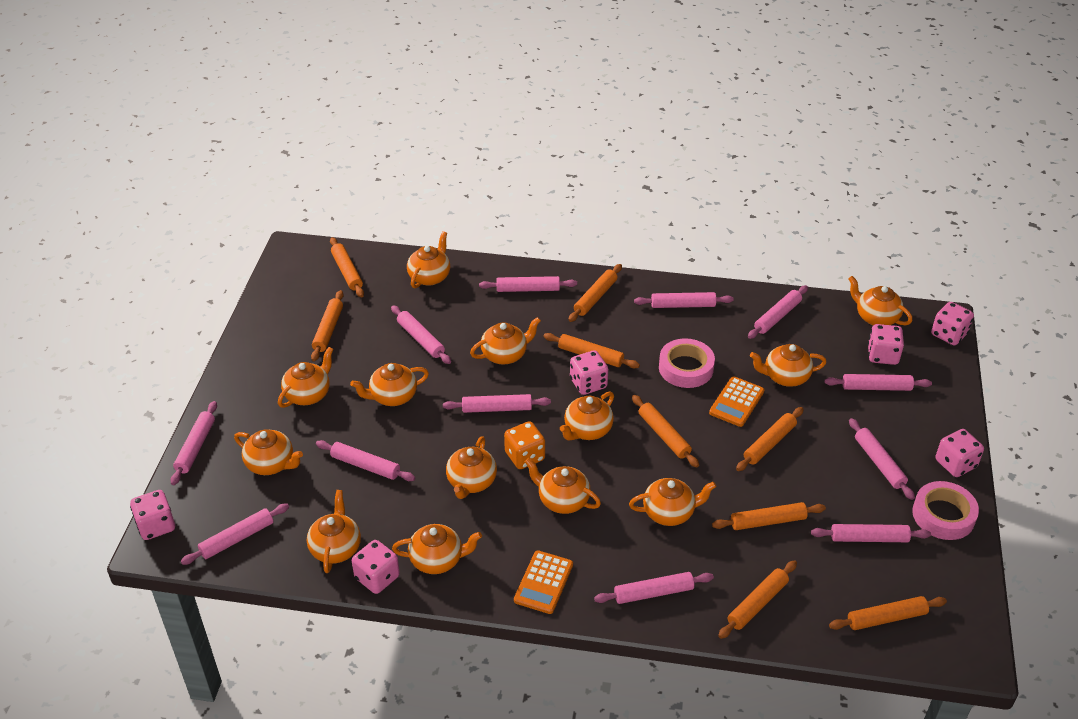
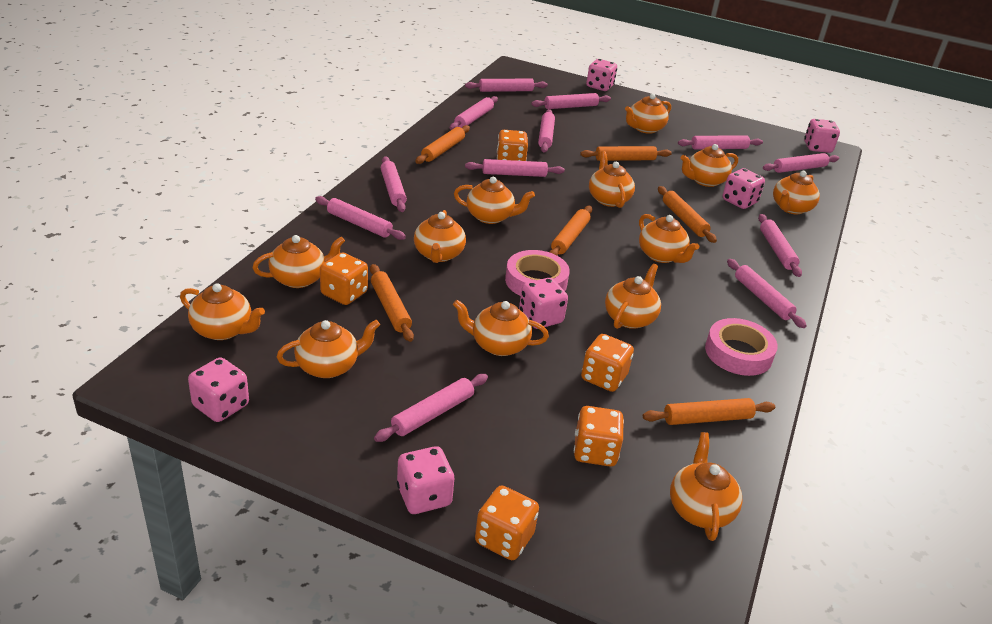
orange calculator: [514,550,573,614] [709,376,764,427] = 2 -> none = 0
orange dice: [504,421,545,469] = 1 -> [320,252,368,305] [475,485,539,560] [497,130,528,161] [574,406,624,466] [581,334,634,392] = 5
orange rolling pin: [311,290,344,361] [330,237,364,297] [543,333,640,368] [568,264,622,322] [632,395,699,467] [712,502,826,530] [718,560,797,639] [736,407,804,471] [829,596,947,630] = 9 -> [370,264,414,342] [415,125,470,164] [550,206,592,256] [580,146,672,161] [643,398,775,425] [658,186,717,243] = 6

